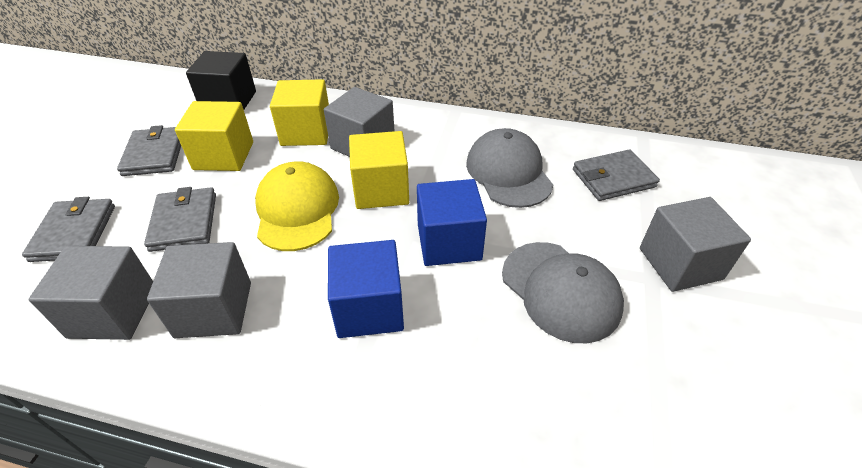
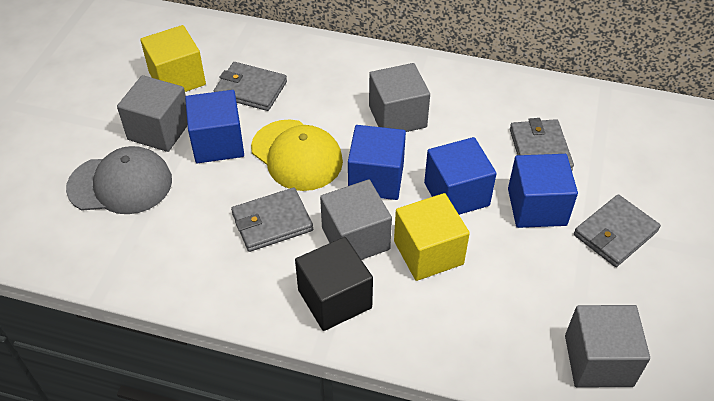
blue cube: [328,240,404,338] [417,179,487,266] = 2 -> [185,90,244,163] [348,125,406,200] [424,137,497,215] [508,154,578,228] = 4
grey cap: [466,128,553,208] [502,242,624,343] = 2 -> [66,146,172,214] = 1
yellow cube: [175,101,253,171] [270,79,329,146] [349,131,409,209] = 3 -> [140,25,206,92] [394,193,470,281] = 2

